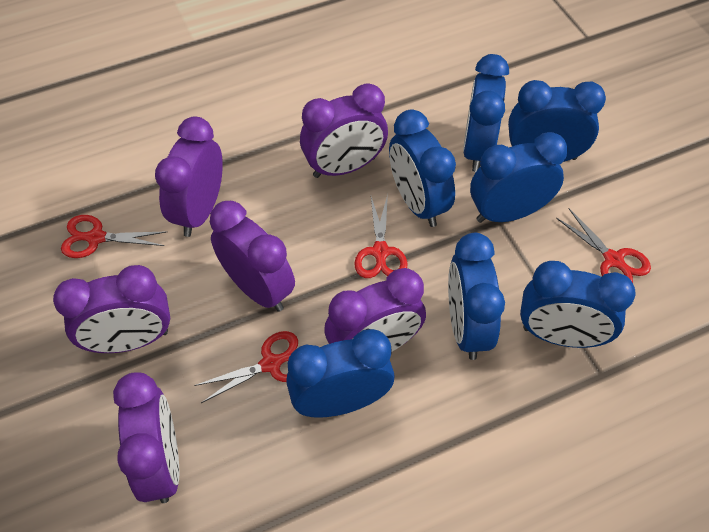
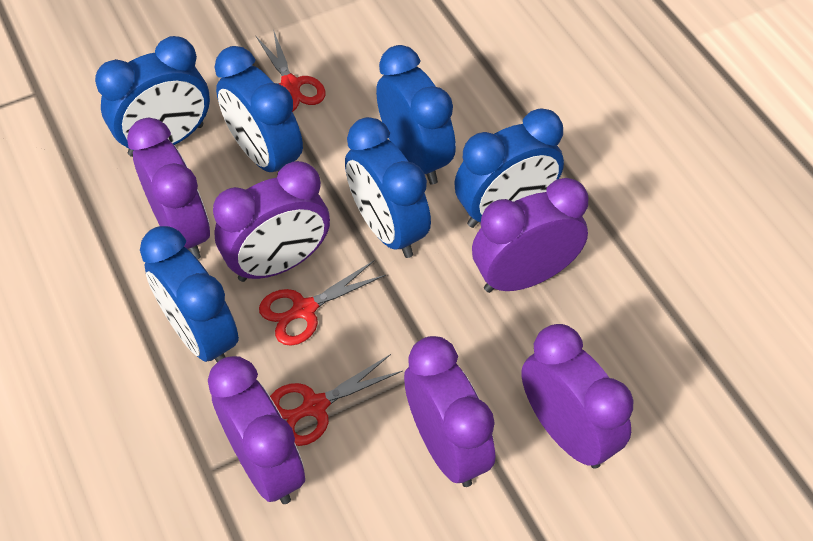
blue clock: [286,329,394,418] [389,110,456,227] [448,233,505,360] [463,54,509,172] [470,132,568,223] [508,80,606,162] [520,261,636,348] = 7 -> [95,36,210,157] [140,226,239,362] [214,46,303,172] [345,117,431,258] [376,45,456,185] [454,108,564,228] = 6
red scissors: [61,215,167,258] [194,331,298,403] [354,194,407,278] [556,209,651,283] = 4 -> [256,29,325,112] [259,261,386,346] [270,354,403,446] = 3

